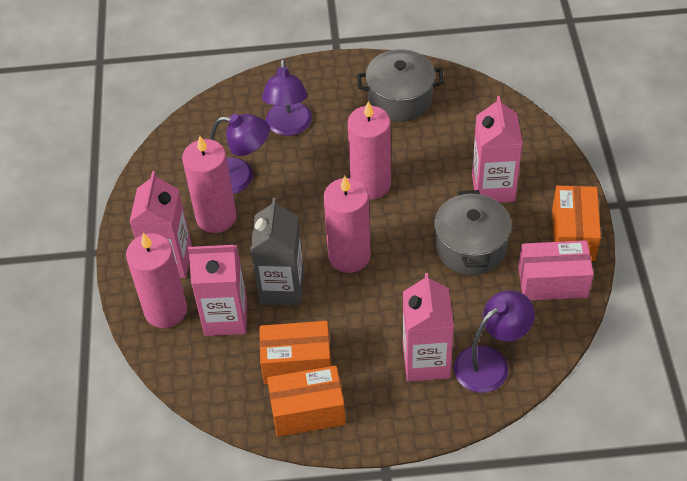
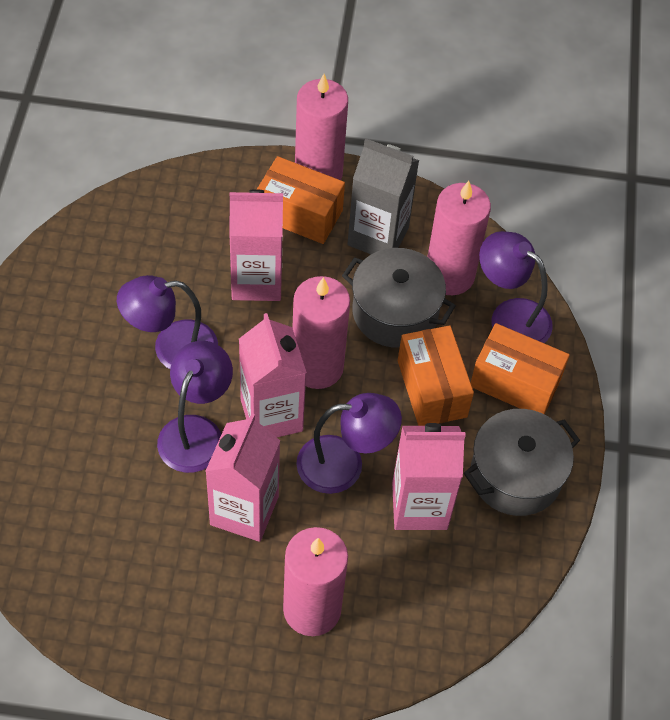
pink box: [518,240,594,300] = 1 -> none = 0
purple lamp: [210,114,270,194] [262,59,312,136] [454,290,535,393] = 3 -> [117,275,218,369] [157,341,233,473] [296,393,402,494] [479,231,553,343] = 4

